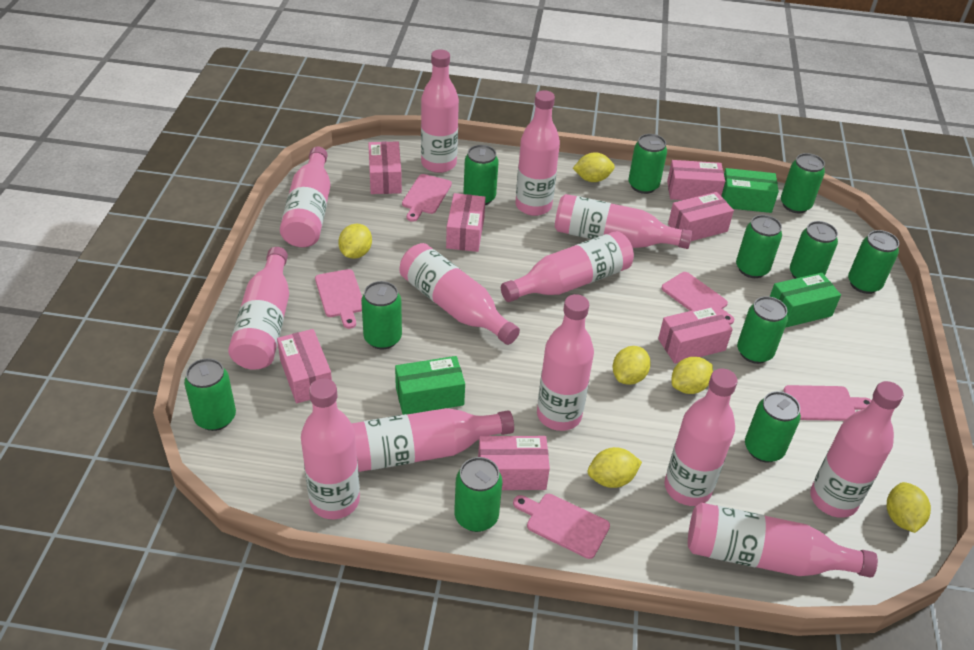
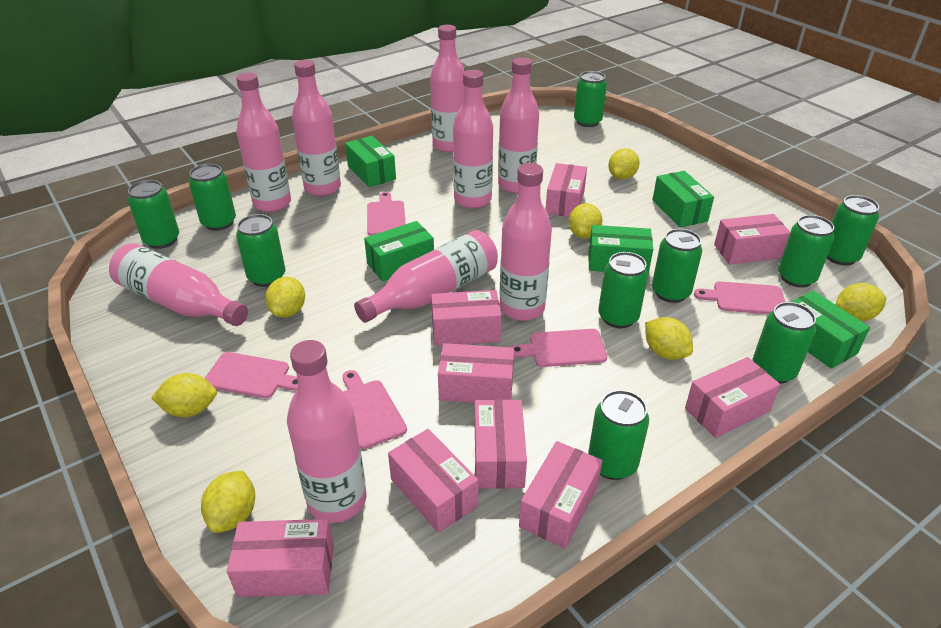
green box: [395,356,465,415] [721,168,779,213] [770,273,841,328] = 3 -> [345,136,396,187] [364,221,434,282] [588,225,653,274] [652,171,714,227] [791,291,870,369] = 5
green can: [184,358,236,431] [361,281,402,350] [454,457,502,532] [463,145,498,205] [628,134,667,194] [736,215,782,278] [737,296,788,364] [745,391,801,463] [781,153,825,213] [790,221,838,279] [848,230,899,294] = 11 -> [128,180,179,249] [189,164,236,231] [236,214,285,287] [574,71,607,127] [588,390,649,480] [598,252,648,328] [652,229,702,303] [752,302,816,384] [778,215,834,288] [827,195,879,266] = 10
pink bottle: [228,247,289,370] [280,147,331,247] [301,378,360,519] [351,408,514,472] [400,243,520,345] [421,49,459,173] [501,231,634,302] [516,90,560,216] [537,294,594,431] [555,194,692,249] [664,368,738,506] [688,503,878,578] [810,381,904,518] = 13 -> [109,243,248,326] [236,73,291,212] [287,340,366,523] [292,60,341,196] [354,230,498,323] [430,25,465,153] [453,70,493,208] [498,57,539,193] [499,163,552,321] = 9
pink box: [277,329,332,403] [368,141,402,194] [446,193,486,252] [478,436,550,490] [658,305,733,364] [667,160,725,200] [668,192,734,241] = 7 -> [227,519,334,597] [388,429,478,533] [431,290,501,346] [438,343,514,403] [475,399,527,489] [519,441,603,549] [546,163,587,217] [685,357,781,438] [714,214,790,265] = 9
yellow lemon: [338,224,372,259] [573,152,615,182] [588,447,642,488] [613,346,651,385] [672,357,713,394] [887,482,931,533] = 6 -> [151,373,217,417] [201,470,255,533] [265,277,305,317] [569,203,603,239] [608,148,640,180] [645,317,693,360] [836,283,886,321] = 7

